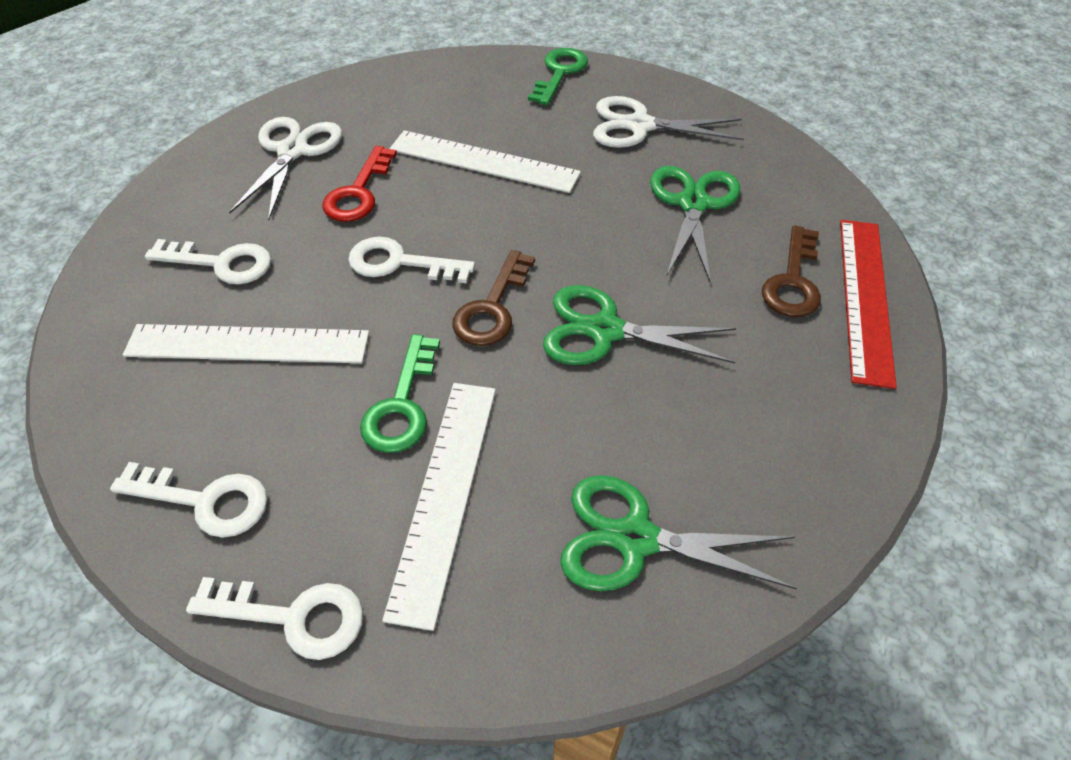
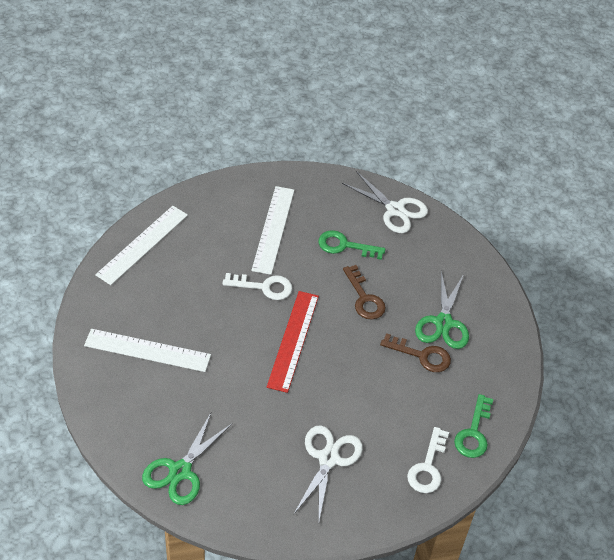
green scissors: [543,285,736,365] [560,475,797,591] [650,166,740,283] = 3 -> [142,413,233,505] [415,271,469,349] = 2
red key: [322,146,397,222] = 1 -> none = 0
white key: [110,462,268,538] [145,239,271,284] [186,577,363,660] [348,237,475,283] = 4 -> [222,273,292,300] [407,427,449,493] = 2

